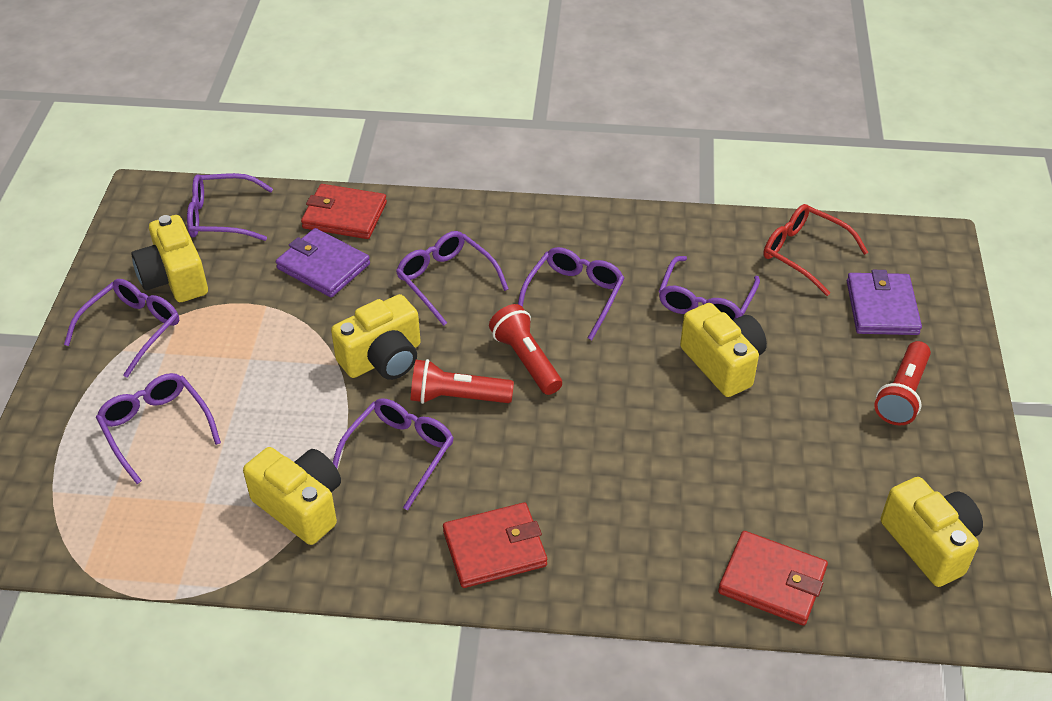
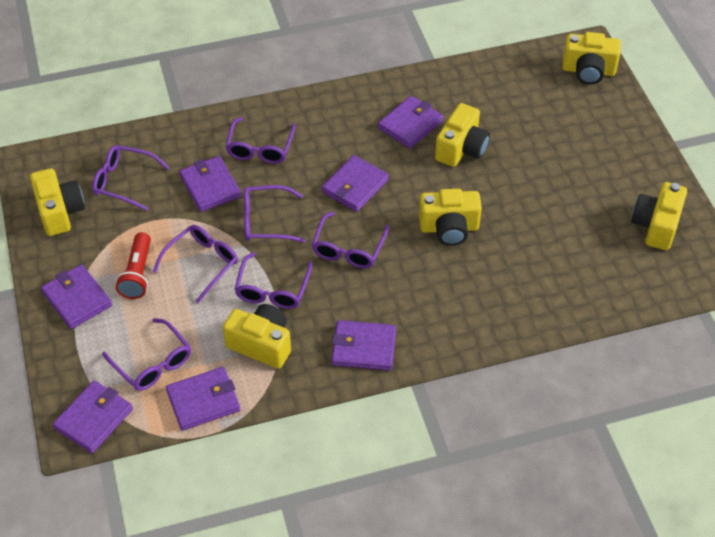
purple wallet: [276,228,370,297] [847,270,922,335] = 2 -> [41,264,112,329] [53,380,133,453] [166,367,240,431] [179,156,241,212] [322,155,389,212] [332,320,396,371] [378,96,443,149] = 7
red flashlight: [411,359,514,404] [489,304,562,395] [874,341,931,425] = 3 -> [116,232,151,299] = 1
red glasses: [763,204,869,296] = 1 -> none = 0
red wallet: [301,184,387,239] [443,502,547,588] [718,531,828,626] = 3 -> none = 0
yellow camera: [131,215,208,302] [243,447,341,545] [331,294,421,380] [680,303,767,397] [881,477,983,587] = 5 -> [30,168,85,236] [223,304,291,369] [419,189,482,246] [435,103,490,167] [562,32,621,85] [631,182,687,250] = 6

